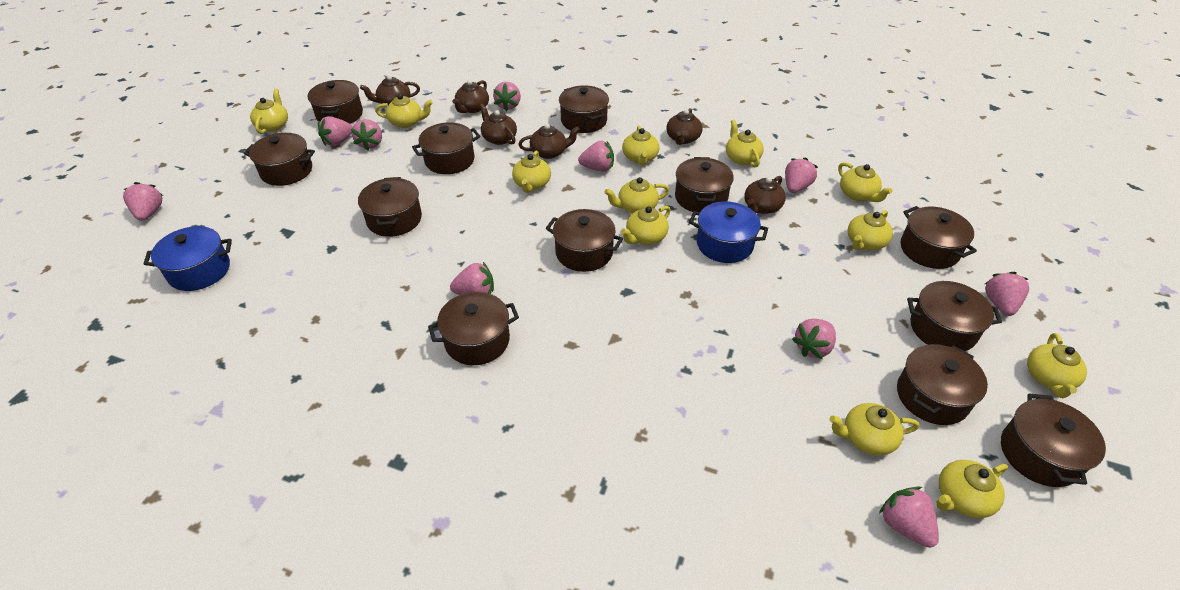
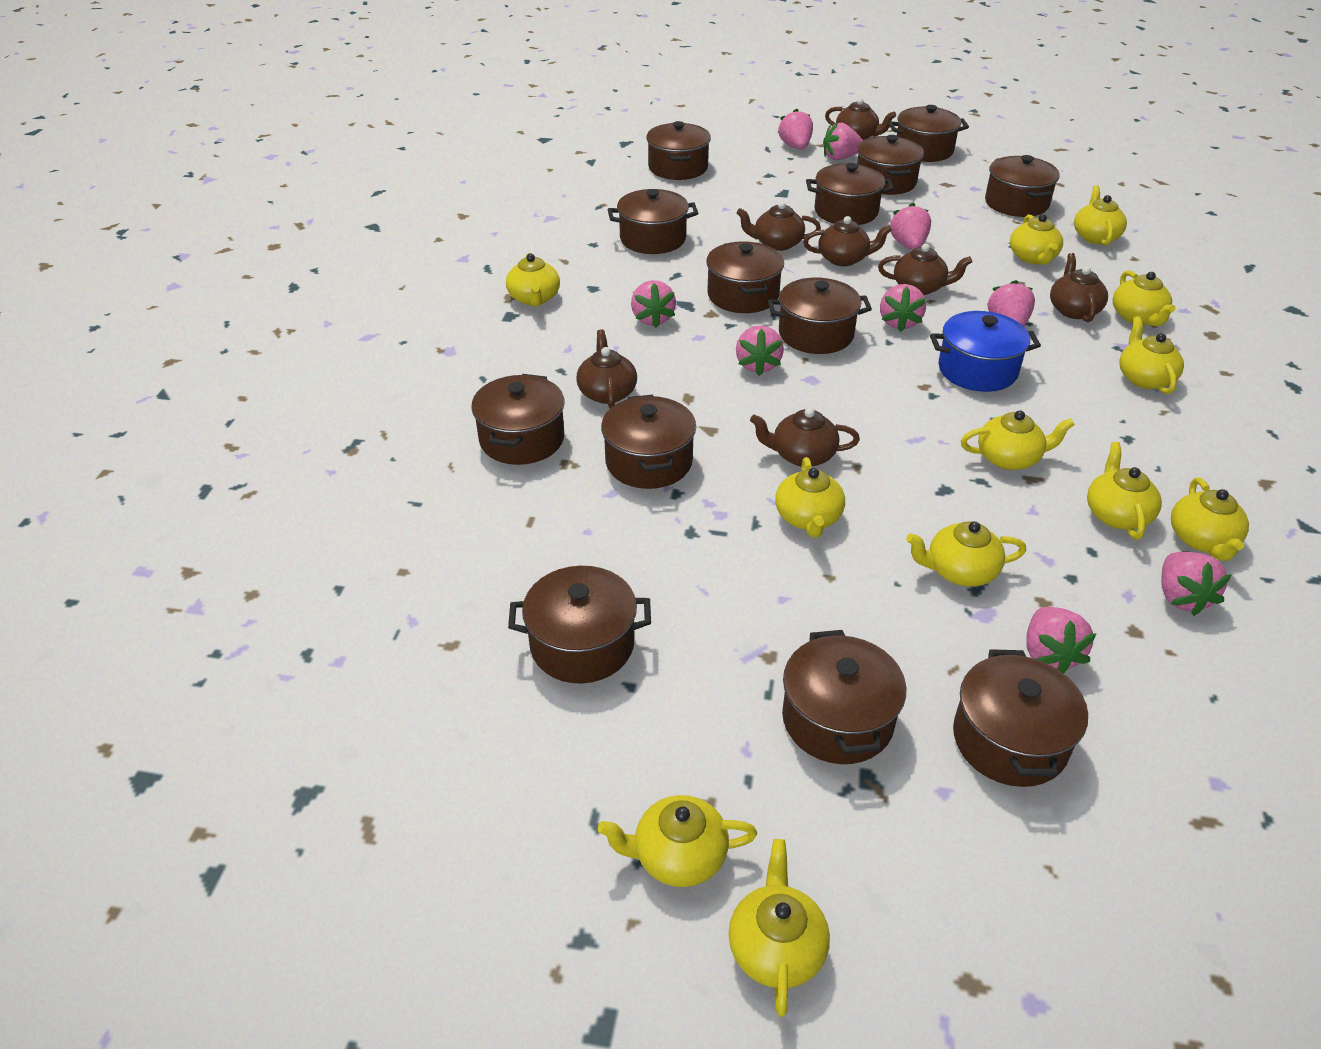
blue pot: [144,226,232,291] [689,201,768,263] = 2 -> [930,311,1041,392] = 1
brown pot: [244,133,315,186] [308,80,363,124] [358,177,422,237] [412,122,480,174] [428,292,519,365] [546,209,623,272] [559,85,609,133] [675,157,734,212] [897,344,988,425] [900,206,977,269] [907,281,1002,351] [1001,393,1106,487] = 12 -> [471,374,565,465] [508,566,651,683] [601,395,696,489] [608,189,698,254] [646,121,711,180] [706,241,784,313] [768,278,872,354] [782,630,906,764] [806,163,894,225] [857,135,924,195] [888,105,969,162] [953,649,1088,787] [985,155,1060,217] = 13
brown teapot: [360,75,420,107] [452,80,489,113] [479,104,517,145] [518,124,580,159] [666,108,703,145] [744,176,786,214] = 6 -> [576,329,637,408] [736,201,821,251] [750,408,860,467] [803,216,892,266] [825,98,896,140] [878,244,972,295] [1050,253,1108,322] = 7
pink strawberry: [123,182,163,221] [318,116,353,146] [351,119,382,151] [450,262,494,295] [493,82,521,111] [578,141,614,172] [785,157,818,193] [792,319,836,359] [879,486,939,548] [985,272,1029,316] = 10 -> [631,280,676,328] [736,325,784,376] [778,109,813,150] [823,123,863,160] [880,284,926,332] [890,203,931,250] [987,280,1035,326] [1026,607,1096,673] [1161,552,1231,616] = 9

